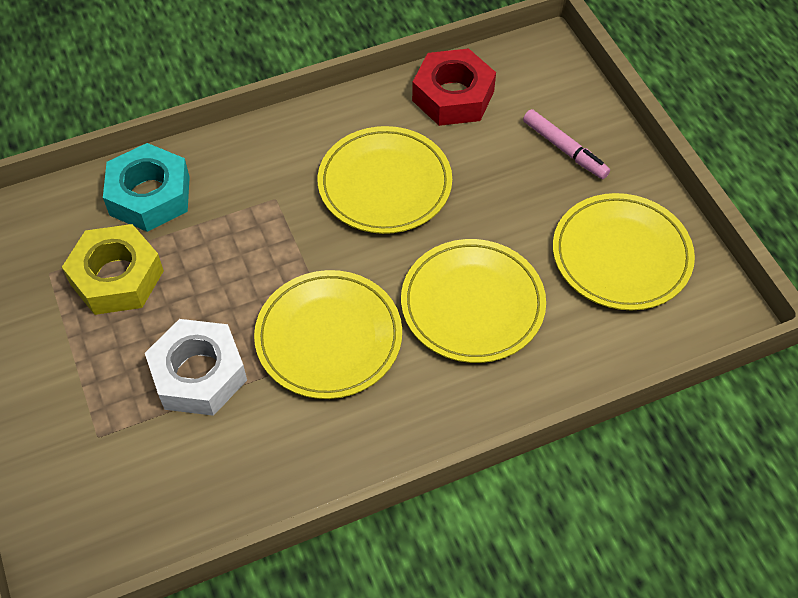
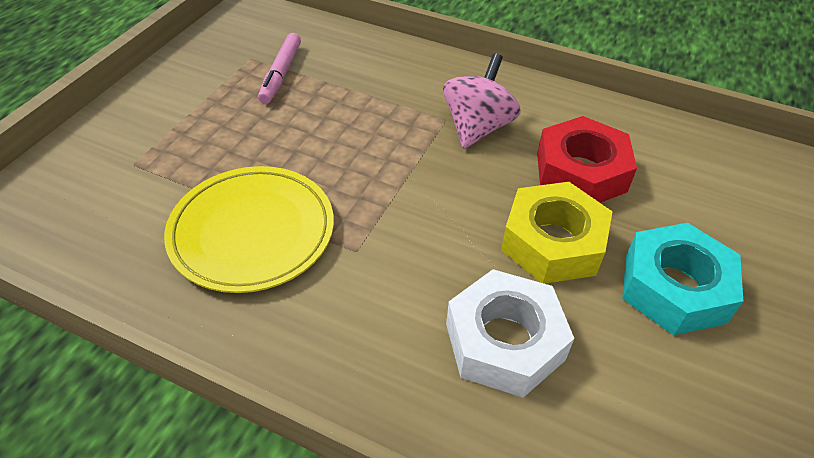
pink spinning top: none = 0 -> [443,53,521,149] = 1
yellow plate: [254,270,402,399] [318,126,452,234] [401,239,546,363] [553,193,695,310] = 4 -> [164,166,334,293] = 1

